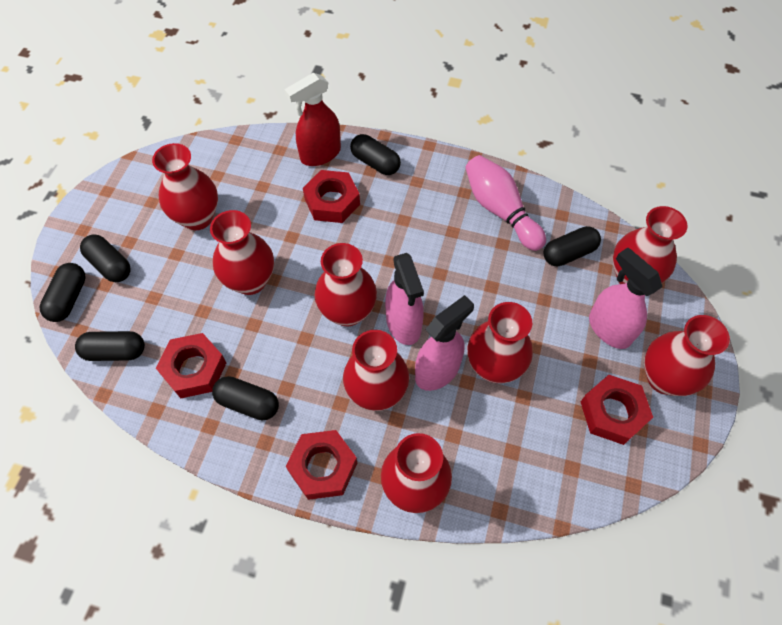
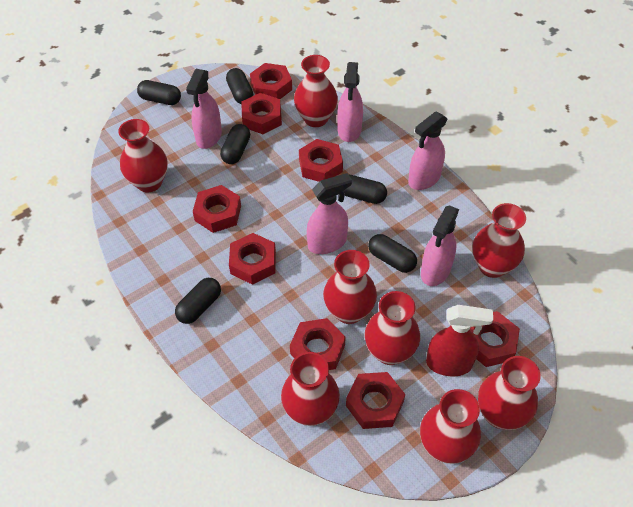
pink bowling pin: [465,155,546,251] = 1 -> none = 0
pink spray bottle: [385,253,424,345] [415,295,474,391] [589,248,662,349] = 3 -> [186,69,222,149] [307,173,352,254] [337,62,363,142] [408,111,448,190] [421,206,459,286] = 5
red nut: [156,333,226,398] [286,430,357,500] [303,170,360,223] [581,375,653,445] = 4 -> [193,185,241,233] [229,233,276,285] [241,93,282,134] [250,63,292,99] [290,318,346,370] [299,139,343,182] [346,372,405,429] [470,311,520,367] = 8

